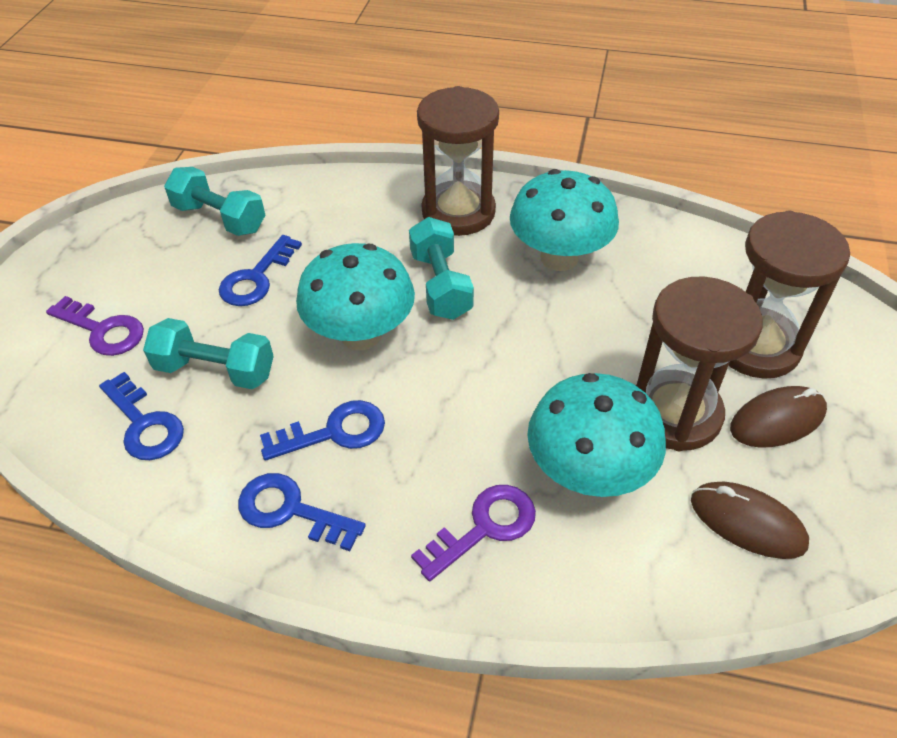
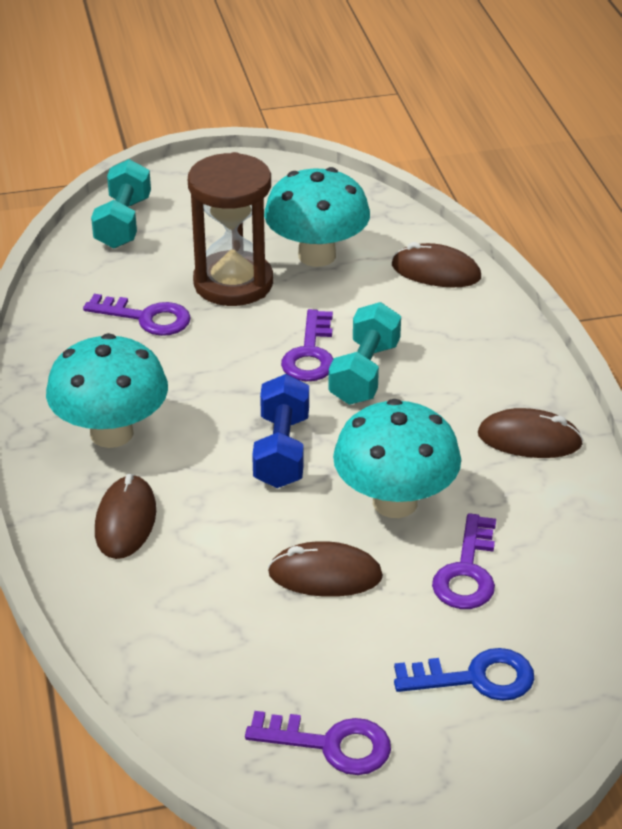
blue dumbbell: none = 0 -> [252,374,309,488] = 1
blue key: [99,372,184,460] [219,235,302,306] [238,473,366,551] [260,400,385,461] = 4 -> [394,648,534,701] = 1
brown hourglass: [417,86,499,236] [636,276,763,451] [729,211,850,379] = 3 -> [188,152,273,306] = 1
brown mouse: [691,482,809,559] [730,386,827,448] = 2 -> [95,474,156,559] [268,541,383,597] [392,242,481,287] [478,408,583,458] = 4
purple key: [46,296,144,356] [411,485,536,582] = 2 -> [83,294,191,336] [245,711,391,775] [281,309,333,381] [432,513,496,609] = 4
turquoise dumbbell: [143,318,274,389] [164,167,265,236] [409,217,474,320] = 3 -> [91,159,151,249] [328,302,401,405] = 2

